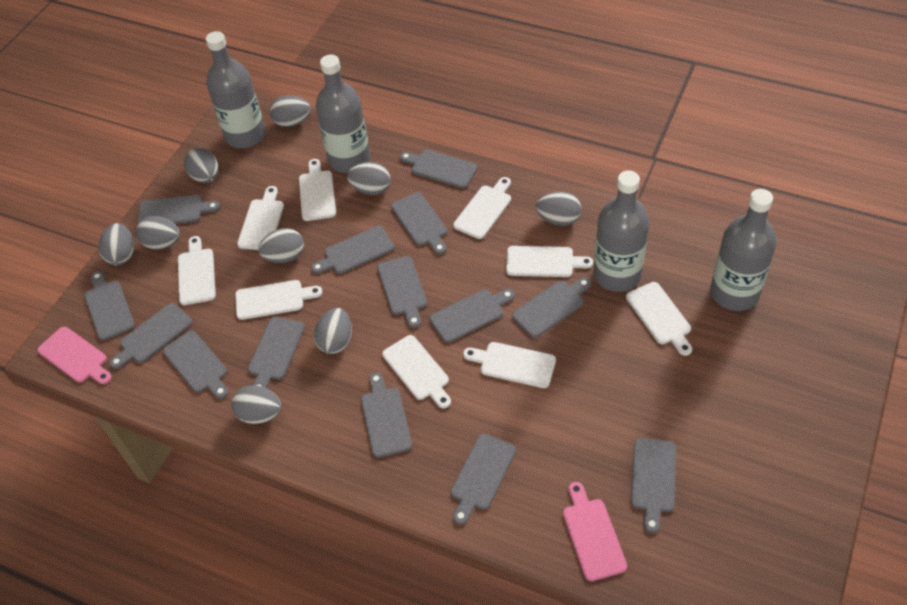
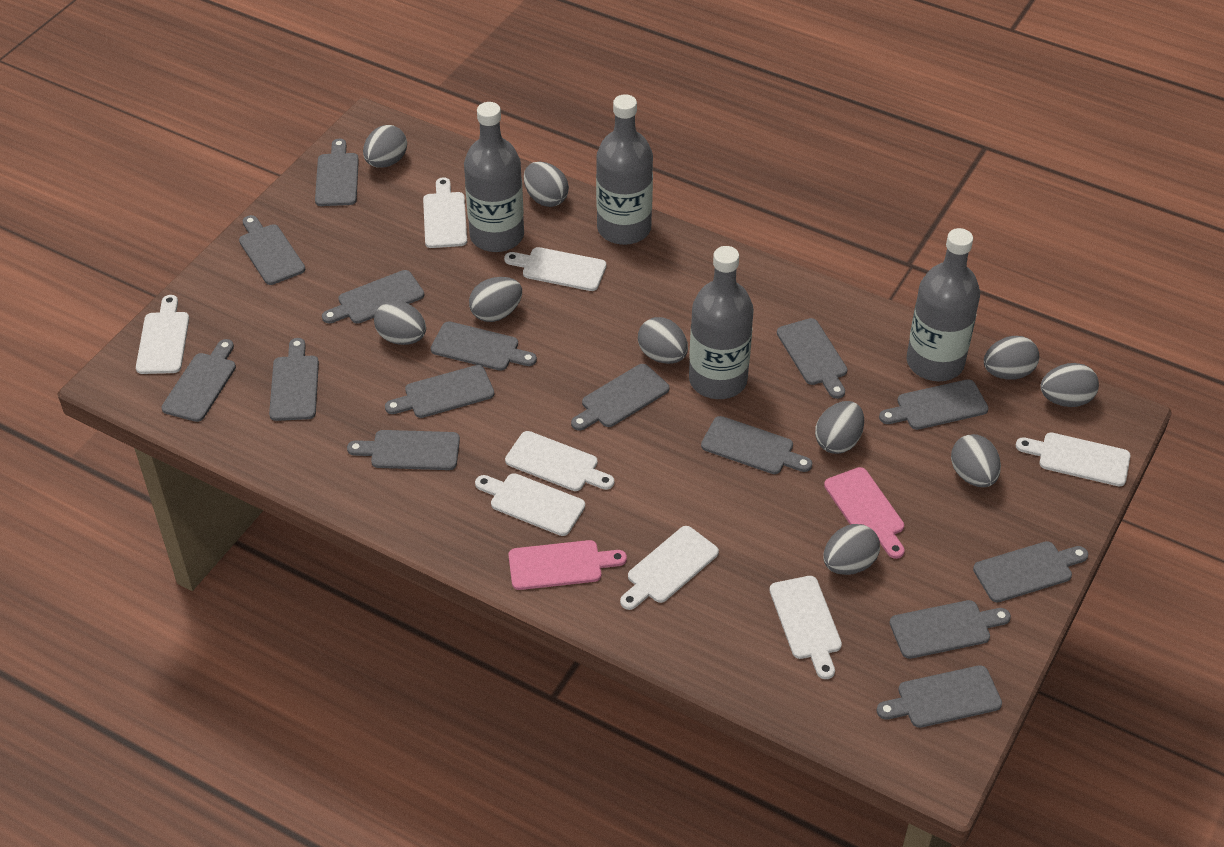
grey cutting board: [84,271,135,341] [110,303,192,369] [138,195,220,224] [163,330,229,399] [248,317,305,388] [311,226,394,274] [361,372,412,458] [377,256,427,328] [391,192,447,254] [400,150,477,188] [430,289,515,343] [451,434,516,525] [512,277,591,338] [631,438,676,533] = 14 -> [162,339,236,422] [239,215,305,285] [269,338,319,421] [315,139,359,206] [322,270,424,324] [347,430,460,470] [385,365,494,418] [431,321,537,371] [571,364,669,431] [701,416,812,474] [777,318,847,399] [877,665,1002,728] [879,379,988,430] [889,600,1011,659] [973,541,1088,602] = 15
grey egg: [98,223,134,265] [136,216,180,250] [184,148,218,183] [231,385,282,424] [258,228,304,263] [270,95,311,127] [314,308,352,354] [347,162,391,195] [536,191,581,226] = 9 -> [363,125,407,168] [374,300,426,345] [469,277,522,322] [524,162,569,207] [638,317,688,364] [815,401,864,454] [823,524,880,575] [951,434,1001,487] [984,336,1039,380] [1040,363,1099,407] = 10
white cutting board: [178,236,216,305] [235,280,323,320] [237,186,284,250] [299,159,336,221] [382,335,451,408] [453,177,511,239] [463,342,556,388] [506,246,593,277] [626,282,692,356] = 9 -> [136,295,189,374] [423,177,467,248] [475,473,585,536] [504,247,606,291] [505,431,614,491] [620,526,719,610] [769,576,842,679] [1016,432,1130,486] = 8

